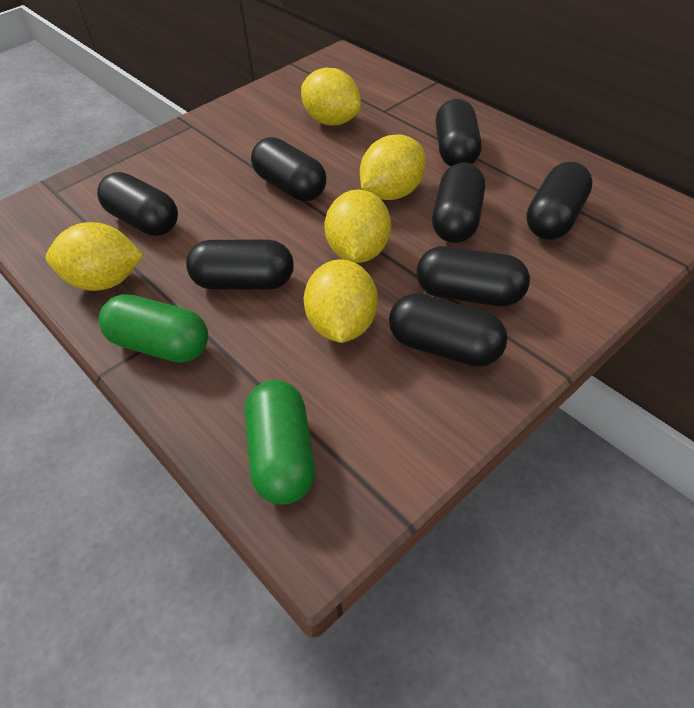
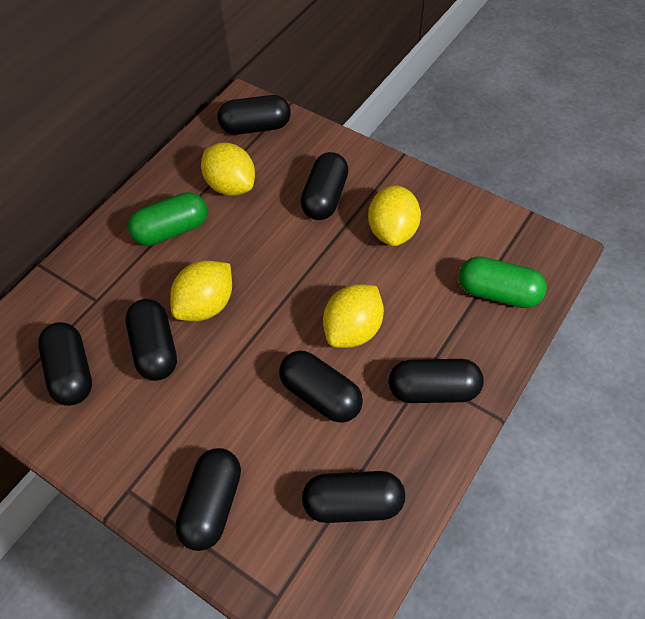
yellow lemon: [46,222,144,291] [301,68,361,125] [304,259,378,343] [324,189,391,263] [360,134,426,200] = 5 -> [170,261,232,321] [201,142,255,196] [323,284,384,348] [368,185,421,246] = 4

